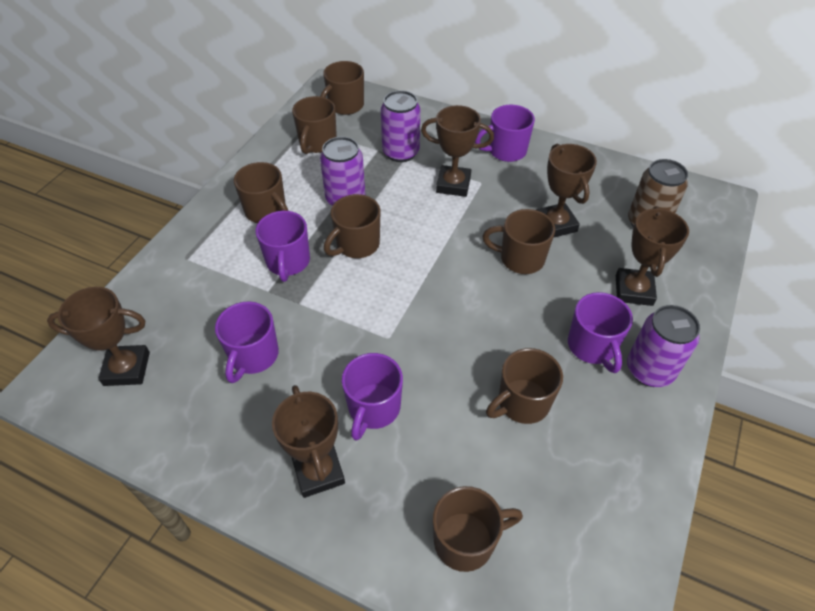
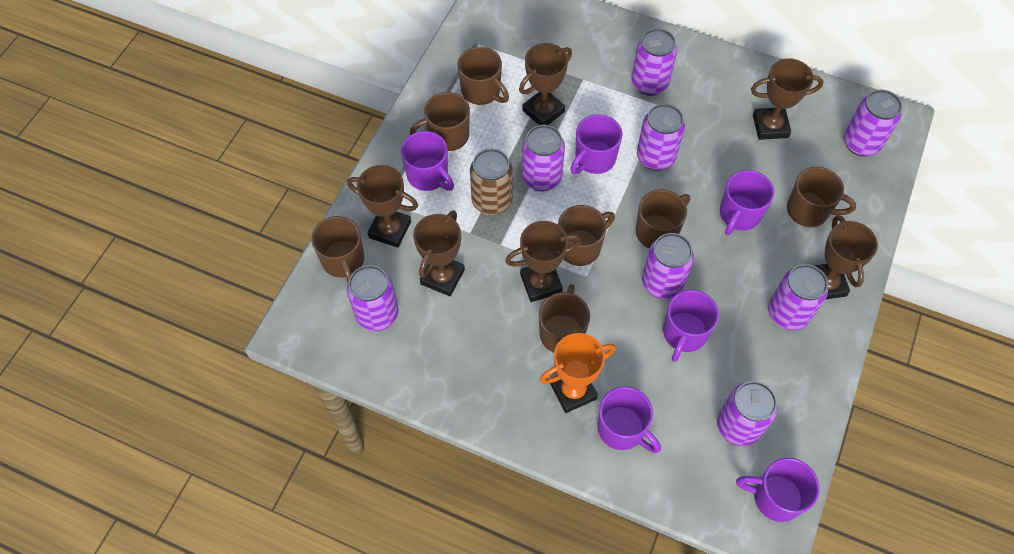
brown trophy: [47,287,150,386] [272,385,345,498] [421,105,494,197] [536,144,597,238] [616,206,689,306] = 5 -> [347,165,418,248] [413,210,465,296] [505,221,581,302] [519,43,572,125] [751,58,824,140] [815,215,878,299] = 6
orange trophy: none = 0 -> [540,333,616,413] = 1
purple can: [320,137,365,206] [381,90,420,162] [627,305,700,387] = 3 -> [347,265,399,331] [522,125,565,192] [631,28,677,96] [637,104,685,171] [642,233,694,299] [717,381,778,446] [768,264,828,330] [844,89,902,157] = 8
purple mug: [215,301,279,383] [255,211,310,282] [342,353,403,441] [475,105,535,162] [568,292,633,373] = 5 -> [401,131,454,191] [570,114,623,174] [597,387,661,453] [663,290,719,362] [720,170,774,235] [736,458,820,522] = 6

